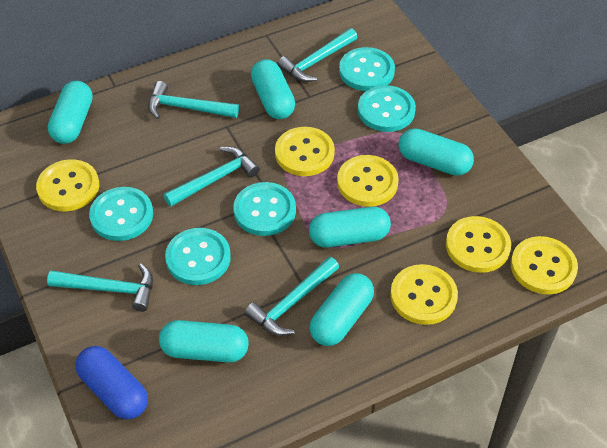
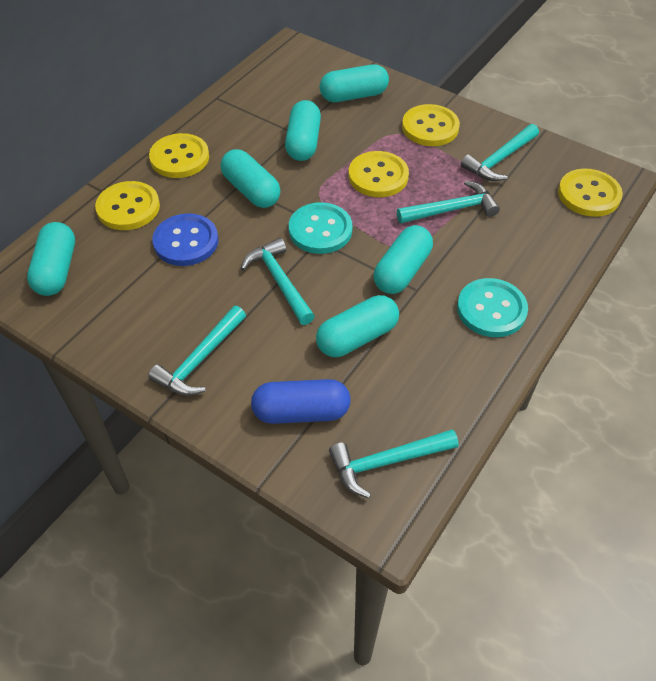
blue button: none = 0 -> [152,213,218,266] = 1
turquoise button: [89,187,153,241] [165,228,231,285] [233,182,296,236] [339,47,395,91] [358,85,416,132] = 5 -> [289,202,353,254] [457,278,528,337] = 2
yellow button: [36,159,99,211] [275,127,335,176] [337,155,399,207] [390,264,458,325] [446,216,511,273] [511,236,578,294] = 6 -> [95,181,160,230] [149,133,209,178] [349,151,409,197] [402,104,460,146] [558,168,623,217] = 5

